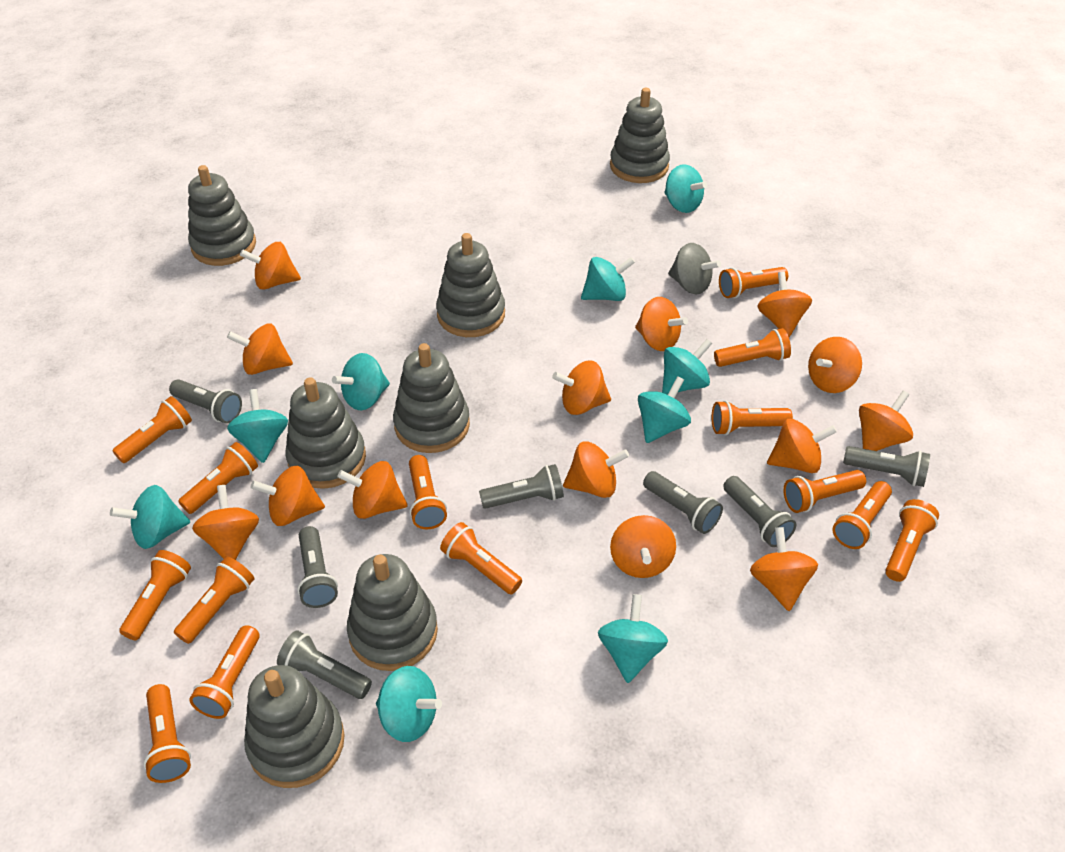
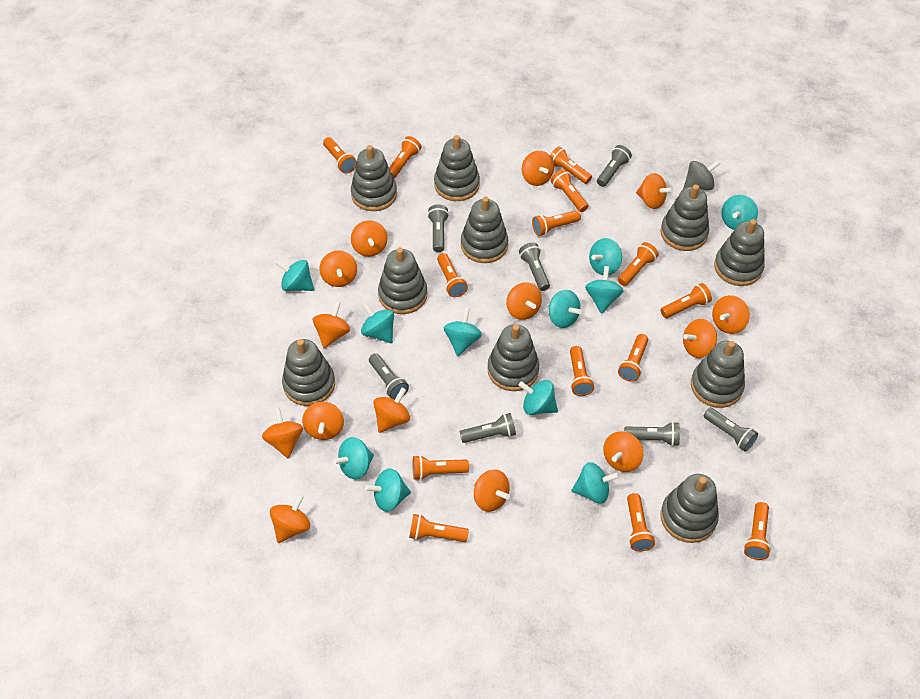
grey stacking toy: [188,165,256,266] [244,665,345,788] [285,377,366,489] [347,554,438,671] [393,343,470,453] [436,233,505,337] [610,88,670,183] = 7 -> [282,339,335,406] [351,145,397,211] [378,247,428,314] [434,135,480,201] [461,197,508,263] [487,324,540,391] [660,184,709,251] [661,474,719,543] [691,341,745,408] [714,219,765,286] = 10
turquoise spinning top: [110,485,190,549] [227,389,288,463] [332,353,390,411] [376,666,442,742] [581,257,635,301] [598,594,668,683] [638,376,691,443] [662,339,712,395] [664,164,707,213] = 9 -> [275,260,314,291] [333,437,374,480] [361,302,394,343] [365,468,411,512] [444,308,482,356] [519,380,558,415] [549,290,582,328] [572,462,619,504] [585,266,623,314] [589,238,622,275] [721,195,758,230] = 11

